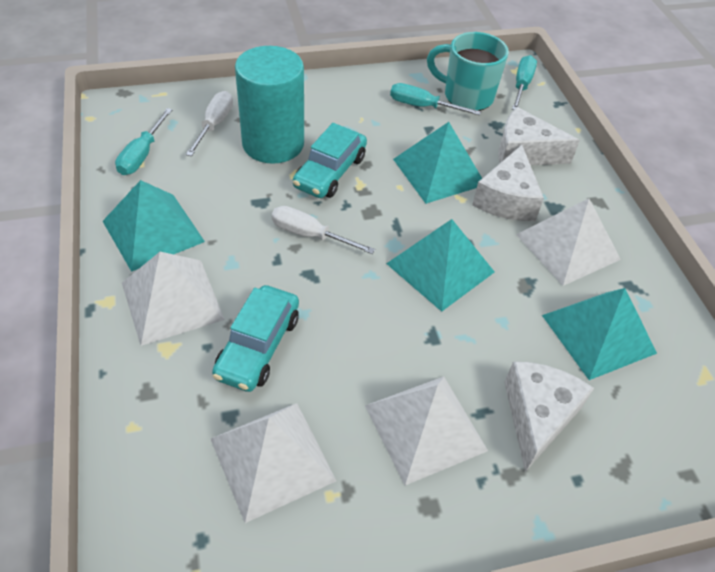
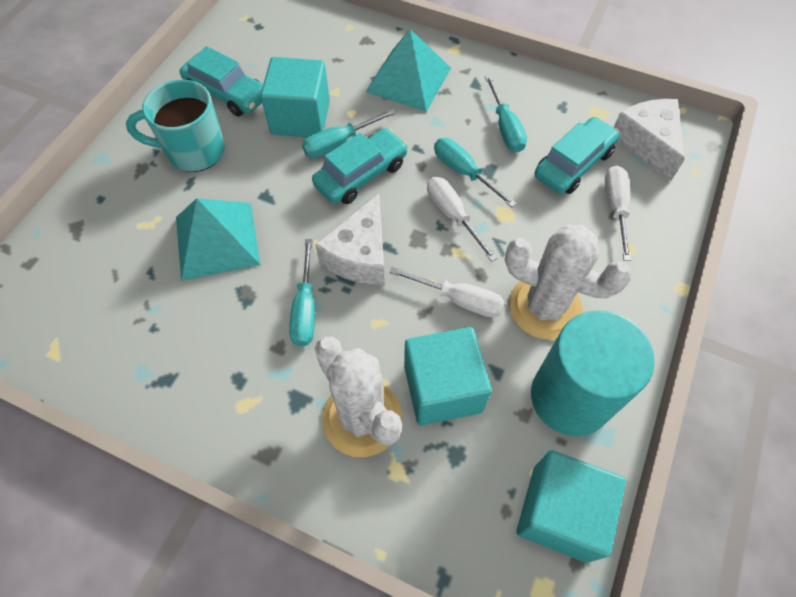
turquoise car: [212,285,299,392] [293,123,367,198] = 2 -> [180,46,263,116] [312,128,408,204] [535,117,620,194] = 3
turquoise cube: none = 0 -> [261,57,330,137] [404,327,492,425] [517,451,626,563] = 3
turquoise pyramid: [103,180,205,272] [386,219,495,312] [393,122,482,204] [542,288,657,380] = 4 -> [176,198,260,281] [366,29,451,112] = 2
turquoise screwdriver: [115,108,172,175] [390,83,481,115] [512,55,537,110] = 3 -> [289,239,315,346] [302,109,396,158] [434,138,517,207] [485,75,527,152] = 4
white cactus: none = 0 -> [314,337,402,457] [505,225,632,340] = 2
white cheese: [472,145,544,221] [499,107,580,165] [504,362,594,472] = 3 -> [315,194,385,285] [613,99,685,181] = 2
white pyramid: [122,252,225,346] [211,403,336,523] [365,376,488,485] [516,198,621,286] = 4 -> none = 0
white screwdriver: [186,91,233,156] [272,206,375,254] = 2 -> [389,267,505,317] [427,177,497,262] [605,165,631,261] = 3

